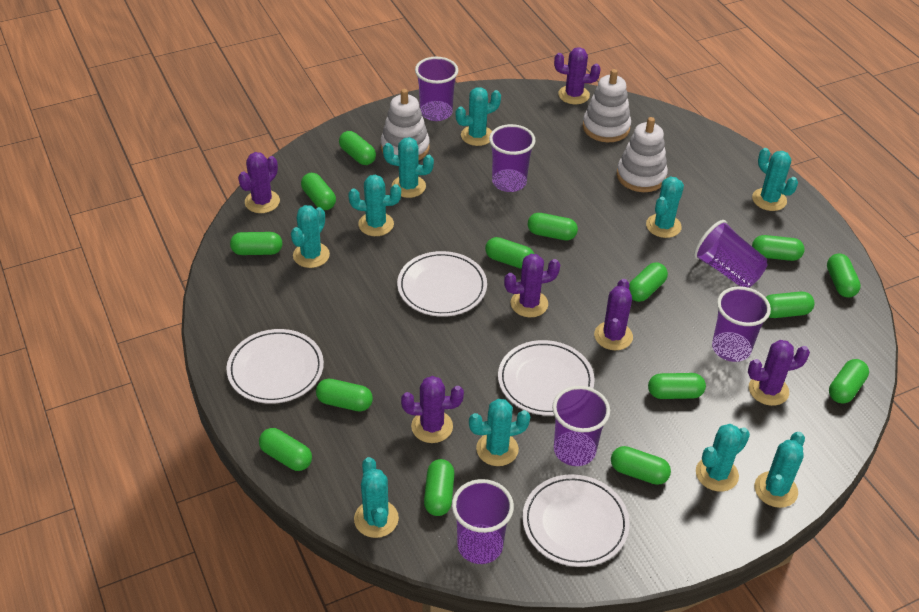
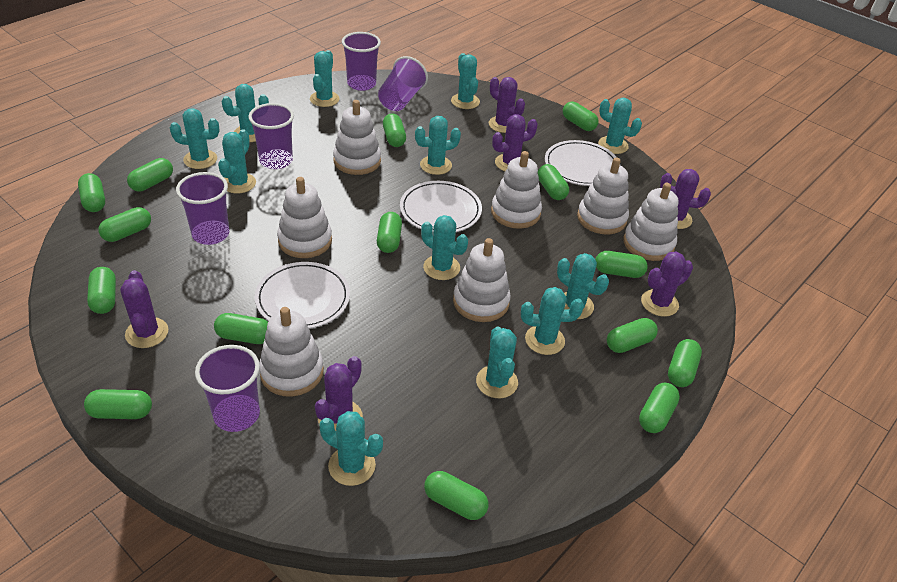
purple cup: [415,57,458,121] [452,479,514,564] [489,124,535,192] [552,386,610,466] [694,220,768,288] [712,286,771,362] = 6 -> [176,172,230,245] [195,345,260,432] [248,103,294,169] [342,32,381,91] [378,56,428,111] = 5
turquoise cactus: [291,205,330,268] [348,175,401,236] [354,457,399,538] [383,137,434,198] [456,87,501,146] [469,399,530,466] [646,177,684,238] [696,424,750,492] [752,148,798,211] [754,432,805,508] = 10 -> [170,108,219,169] [218,129,256,194] [222,84,269,142] [310,50,339,107] [319,411,383,486] [415,116,461,175] [421,215,468,280] [451,53,480,109] [476,327,518,398] [521,287,584,355] [557,253,609,319] [598,98,642,154] = 12
white plate: [227,329,324,404] [397,251,487,317] [498,340,595,416] [522,474,630,567] = 4 -> [255,262,350,329] [400,181,482,232] [545,140,616,186] = 3
white stacking toy: [381,89,430,161] [583,69,631,142] [617,117,668,192] = 3 -> [259,307,324,397] [277,177,332,258] [333,100,381,175] [453,238,511,322] [491,151,542,229] [577,157,629,235] [623,183,679,261] = 7

